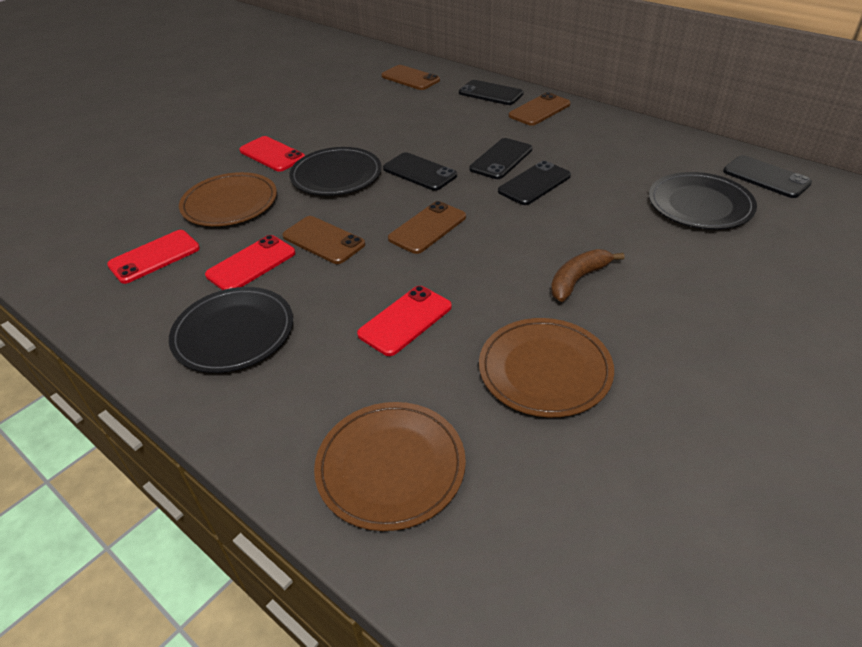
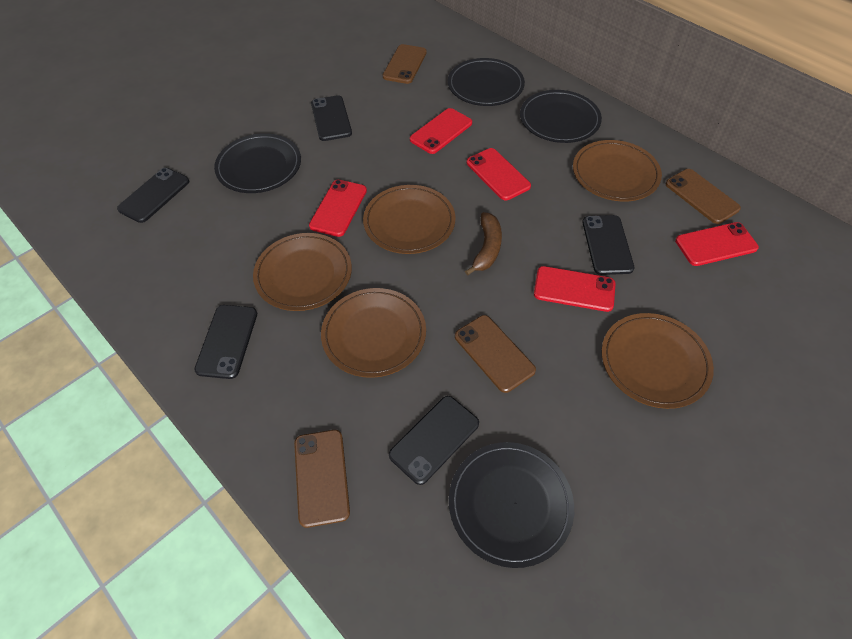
black plate: [169,287,293,373] [289,147,382,196] [649,172,757,229] = 3 -> [214,133,301,193] [448,58,525,106] [449,442,574,568] [520,90,602,143] = 4
brown plate: [179,172,277,226] [314,402,466,531] [479,318,614,417] = 3 -> [253,233,352,311] [321,288,426,378] [363,185,456,254] [573,140,662,202] [602,313,714,409] = 5
red phone: [107,230,200,284] [205,235,295,290] [239,136,305,172] [357,286,452,356] = 4 -> [309,180,367,237] [410,108,472,154] [467,148,531,200] [534,266,616,312] [675,222,759,266] = 5

